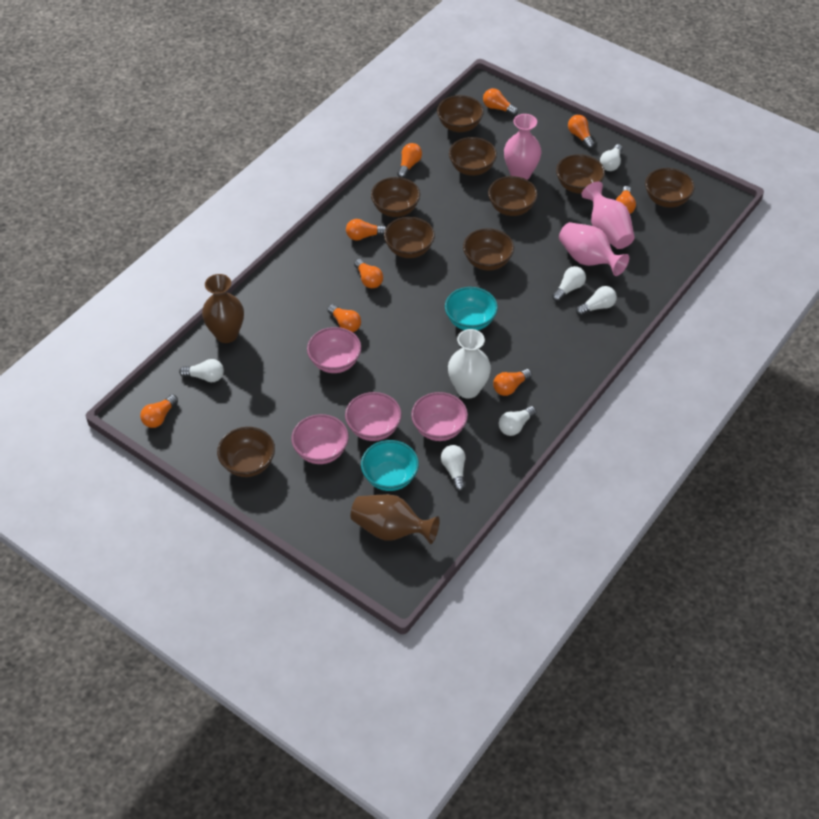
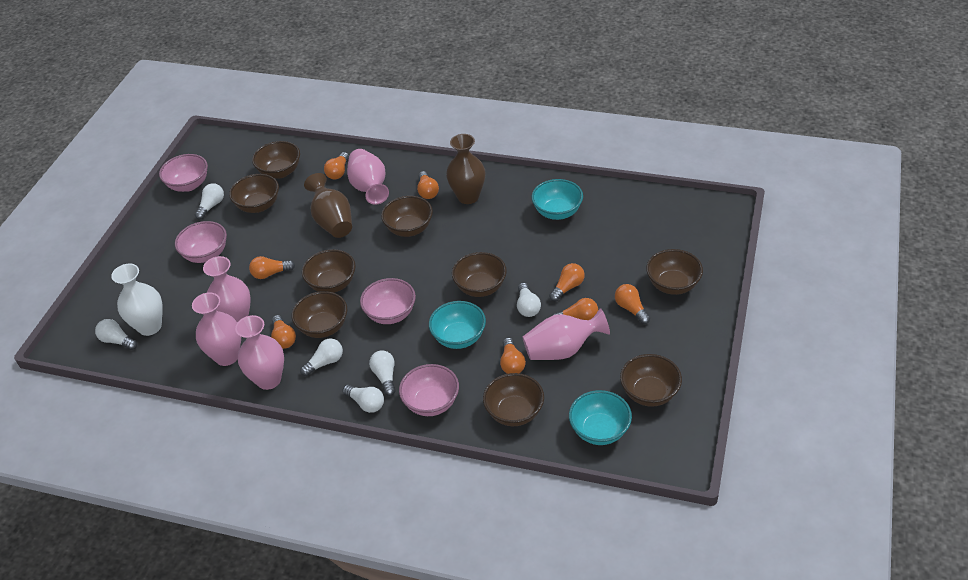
orange light bulb: [140,394,178,428] [327,304,361,332] [346,219,386,241] [354,259,383,288] [397,143,422,178] [483,88,518,116] [493,369,532,396] [568,115,595,149] [616,186,636,214] = 9 -> [249,256,295,279] [271,315,296,349] [324,152,349,180] [417,171,439,199] [500,338,526,374] [549,263,585,302] [552,298,598,320] [615,284,650,324] = 8
pink vase: [504,114,542,180] [559,222,629,276] [581,181,635,249] = 3 -> [192,292,241,366] [203,256,251,322] [235,315,284,390] [347,149,389,205] [522,308,610,360] = 5
turquoise bowl: [361,440,419,491] [445,287,498,330] = 2 -> [429,301,486,349] [531,179,583,220] [569,390,632,445] = 3

